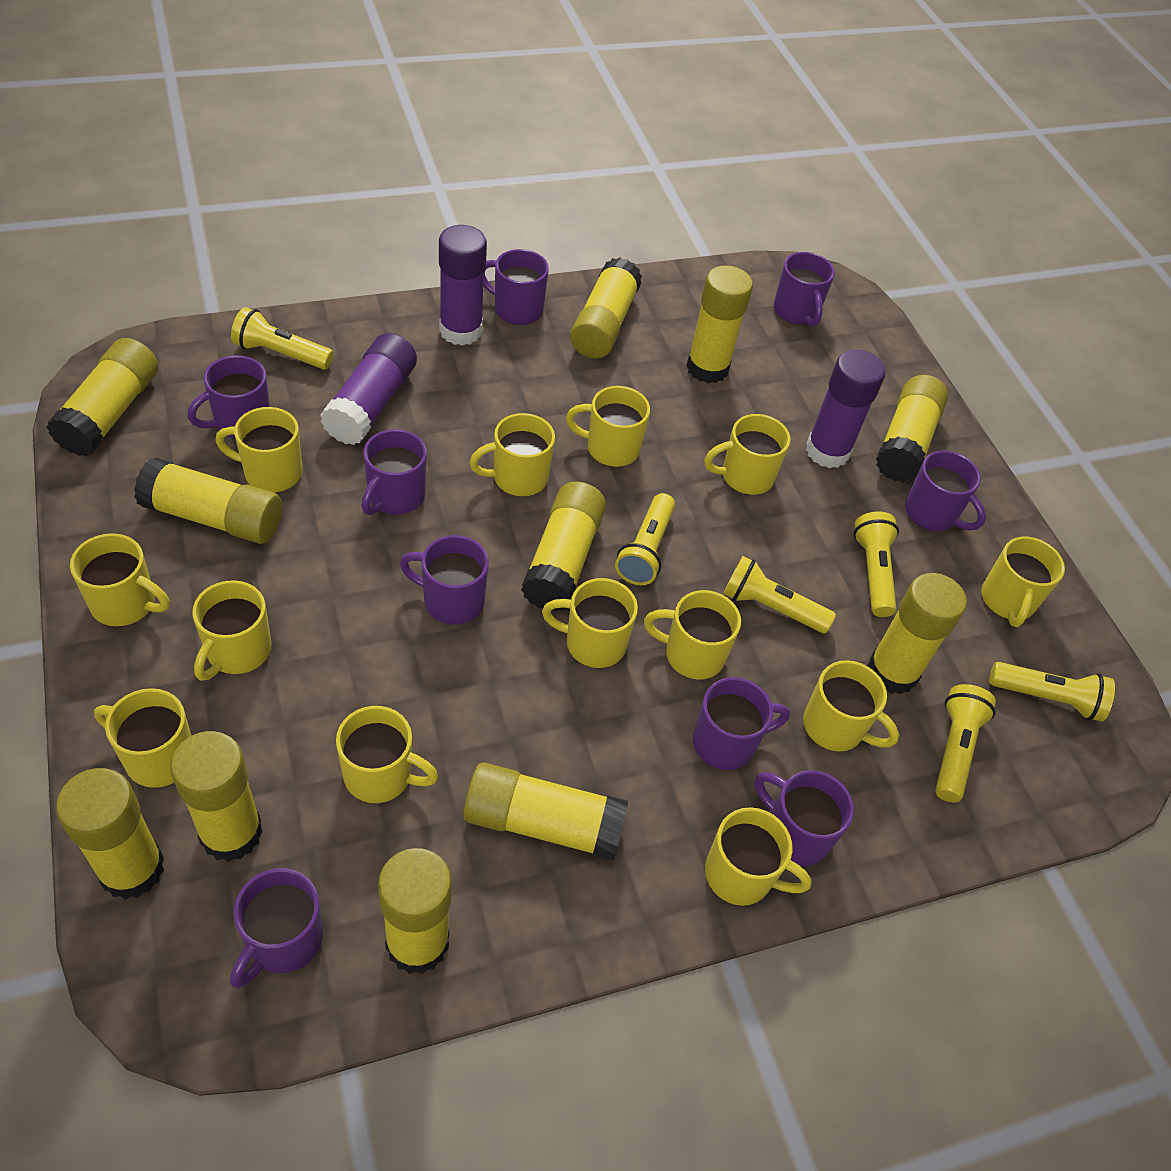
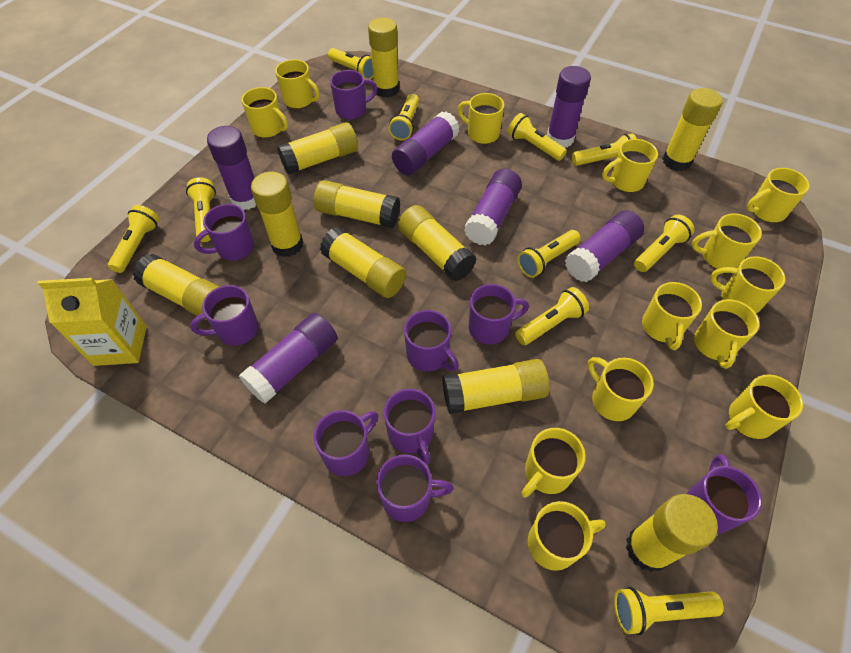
purple glue stick: [320,333,417,445] [439,225,487,346] [805,350,885,468] = 3 -> [207,126,256,210] [239,313,337,404] [392,112,459,175] [464,169,522,245] [547,66,591,148] [565,210,644,282] = 6
yellow carton: none = 0 -> [37,278,147,366] = 1
yellow flashlight: [231,307,334,370] [615,493,675,585] [723,556,836,633] [854,512,899,617] [935,684,996,802] [989,662,1115,722] = 6 -> [108,205,159,273] [186,177,216,242] [328,48,373,79] [389,94,419,140] [508,113,567,161] [515,287,589,345] [518,230,581,278] [572,134,637,166] [614,587,724,635] [634,215,695,272] = 10
yellow glue stick: [47,338,158,456] [56,768,164,900] [134,457,282,544] [170,731,263,862] [378,848,452,974] [463,762,628,860] [521,482,606,612] [570,257,642,359] [686,265,753,383] [867,573,967,695] [876,375,948,482] = 11 -> [133,254,220,320] [251,172,303,257] [277,122,358,175] [314,180,400,228] [320,227,406,298] [368,18,399,98] [398,205,476,282] [442,359,550,414] [626,494,718,572] [662,88,723,171] = 10

